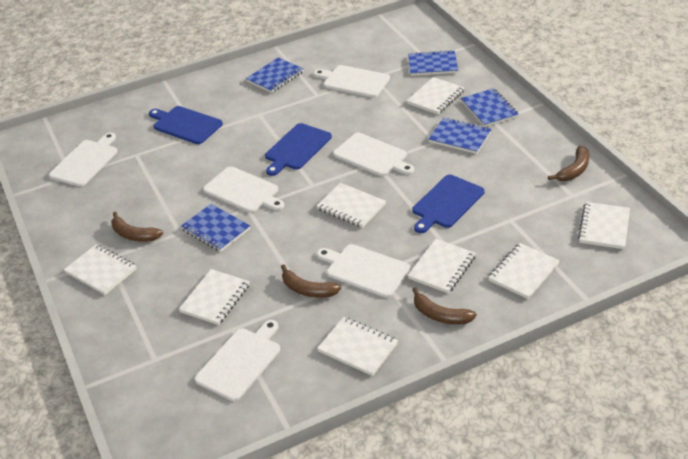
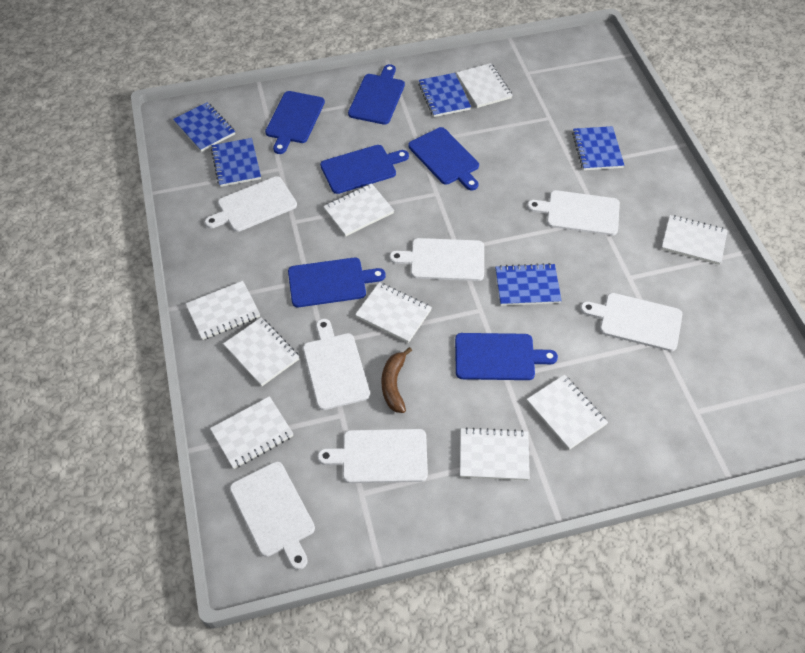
blue cutting board: [149,106,223,144] [265,123,332,176] [412,175,485,233] = 3 -> [265,91,325,154] [288,258,386,307] [320,145,409,194] [348,64,405,125] [408,127,479,190] [455,333,558,380] = 6
brown banana: [111,212,163,242] [281,264,341,298] [412,287,477,325] [548,146,589,181] = 4 -> [381,347,412,413] = 1
white cutting board: [49,133,117,187] [195,320,280,401] [203,166,284,213] [314,65,390,98] [317,244,411,298] [333,133,414,176] = 6 -> [205,176,297,232] [230,462,315,570] [303,319,370,410] [318,429,428,483] [389,238,484,281] [527,190,620,236] [580,293,682,351] = 7
white notebook: [64,244,137,295] [179,269,250,325] [317,183,386,228] [317,317,398,376] [407,77,465,115] [408,239,476,294] [488,243,560,299] [578,202,630,249] = 8 -> [186,281,260,340] [210,396,293,469] [223,317,300,386] [323,183,394,237] [355,282,432,343] [456,63,513,108] [460,427,530,481] [527,375,608,450] [661,215,728,265] = 9

